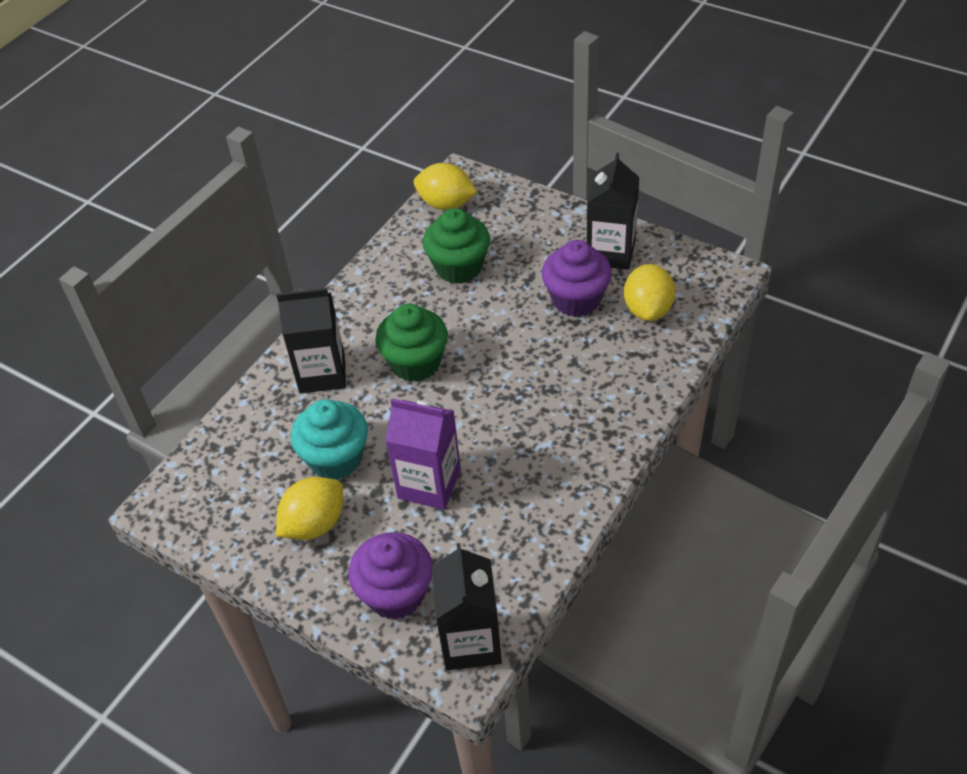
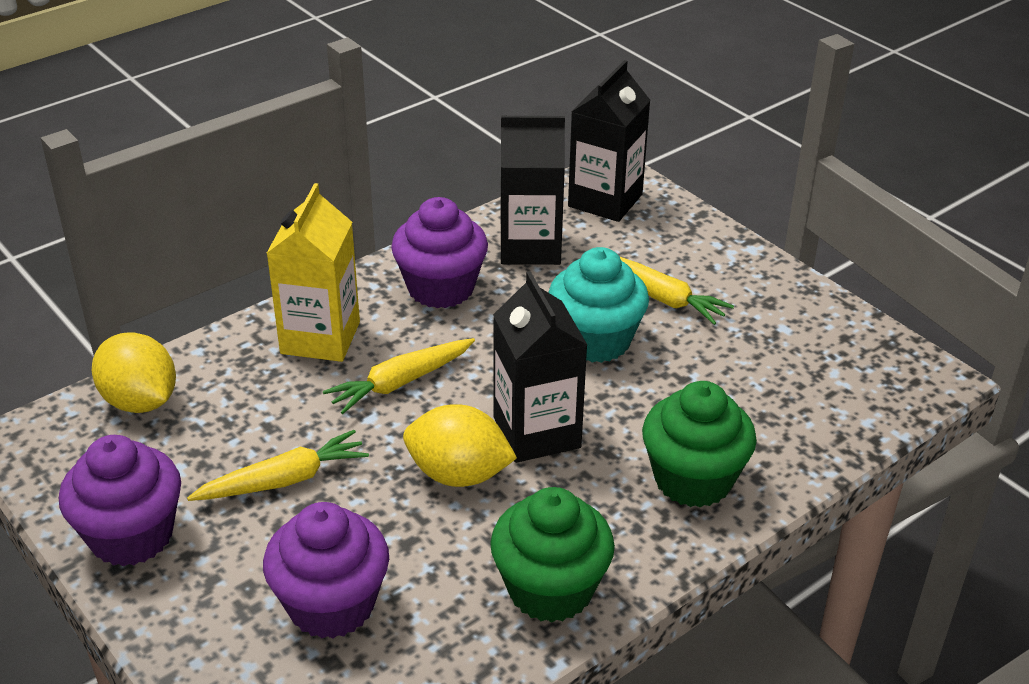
purple carton: [386,398,461,510] = 1 -> none = 0
purple cupcake: [348,532,433,620] [542,240,612,317] = 2 -> [59,435,181,566] [263,502,389,639] [391,197,488,308] = 3
yellow carrot: none = 0 -> [187,430,369,501] [323,338,475,414] [619,256,734,325] = 3
yellow carton: none = 0 -> [267,183,360,362] = 1
yellow lemon: [276,477,343,540] [414,163,477,210] [624,264,675,321] = 3 -> [92,332,176,413] [403,404,517,487] = 2

